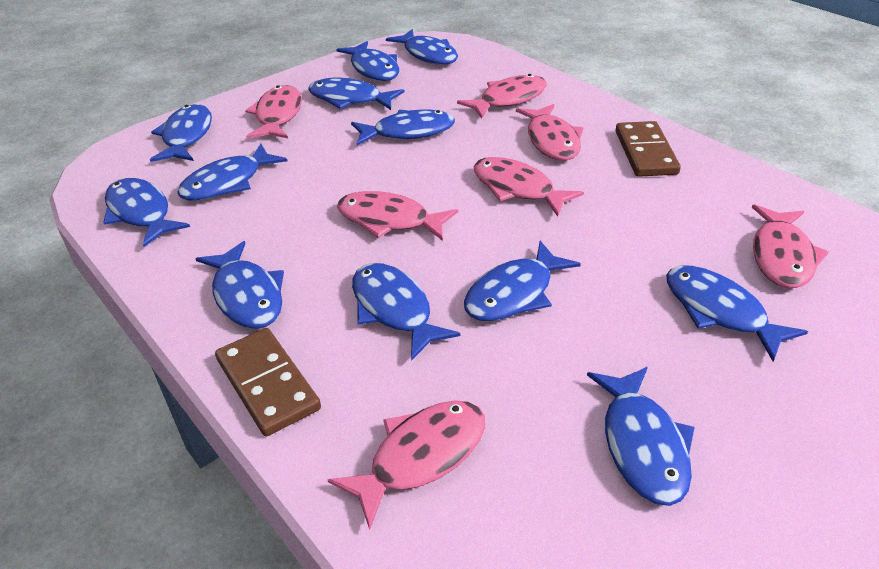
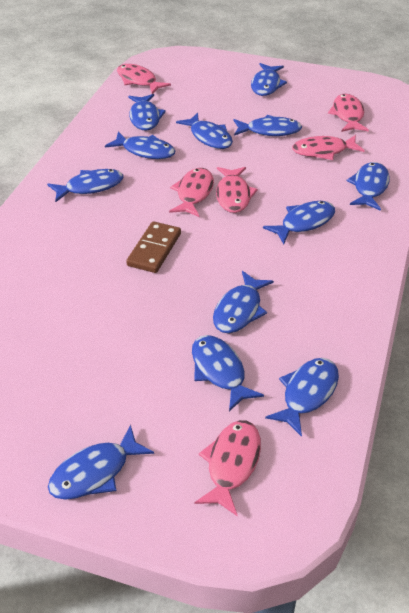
brown domino: [215,328,321,437] [615,121,681,177] = 2 -> [126,221,181,273] = 1
pink fish: [245,85,302,138] [328,400,485,530] [337,191,458,241] [457,74,547,119] [474,157,584,217] [516,104,583,160] [752,204,828,288] = 7 -> [117,64,171,94] [169,168,214,217] [194,420,261,517] [216,167,258,213] [292,135,365,160] [328,94,369,132] = 6

